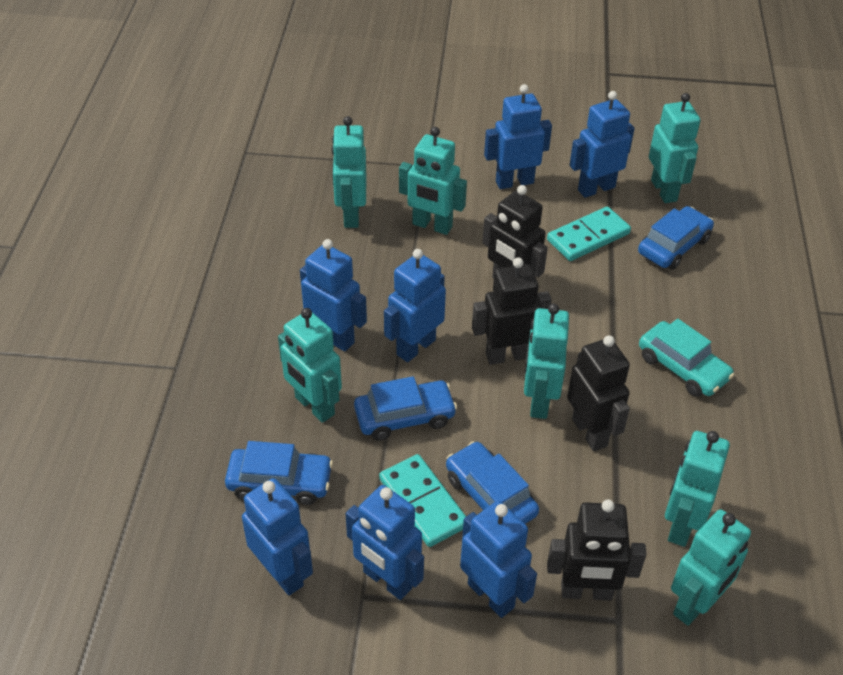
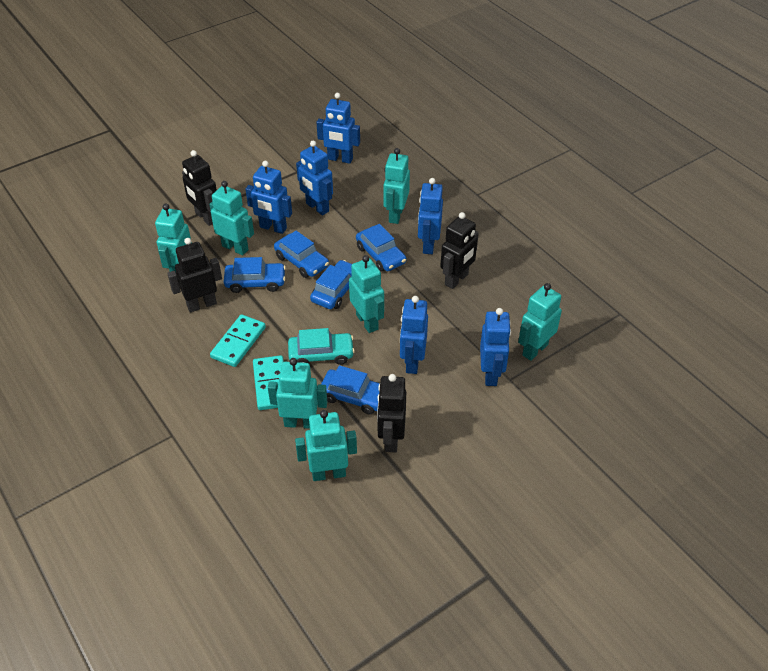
blue car: [225,441,333,505] [354,376,457,441] [446,441,539,524] [638,206,714,270] = 4 -> [224,257,286,293] [274,231,329,278] [310,260,352,309] [321,365,380,415] [356,224,406,272] = 5
blue robot: [242,478,313,595] [300,239,367,352] [346,485,424,600] [384,249,446,362] [460,501,537,618] [484,84,552,189] [570,91,635,198] = 7 -> [245,161,292,234] [296,141,333,215] [316,93,360,164] [400,296,428,374] [418,178,443,254] [480,308,511,386] = 6

